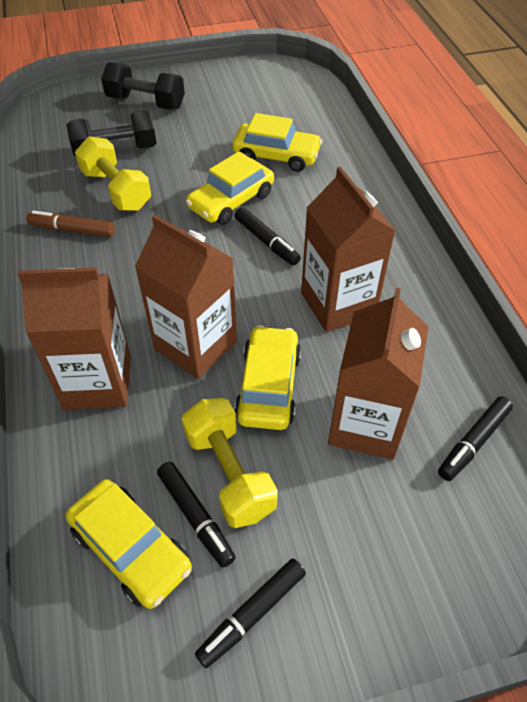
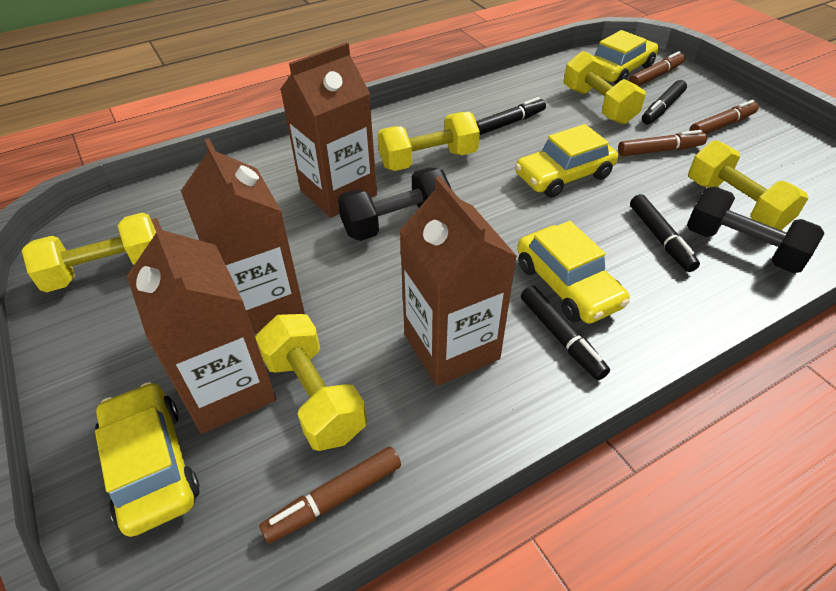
brown marker: [27,211,114,237] = 1 -> [259,447,401,544] [618,130,707,156] [629,51,685,86] [690,100,759,134] = 4
yellow dumbbell: [75,136,151,211] [182,398,278,528] = 2 -> [22,212,156,292] [255,314,367,451] [378,112,480,171] [564,51,646,124] [688,140,808,230] = 5

